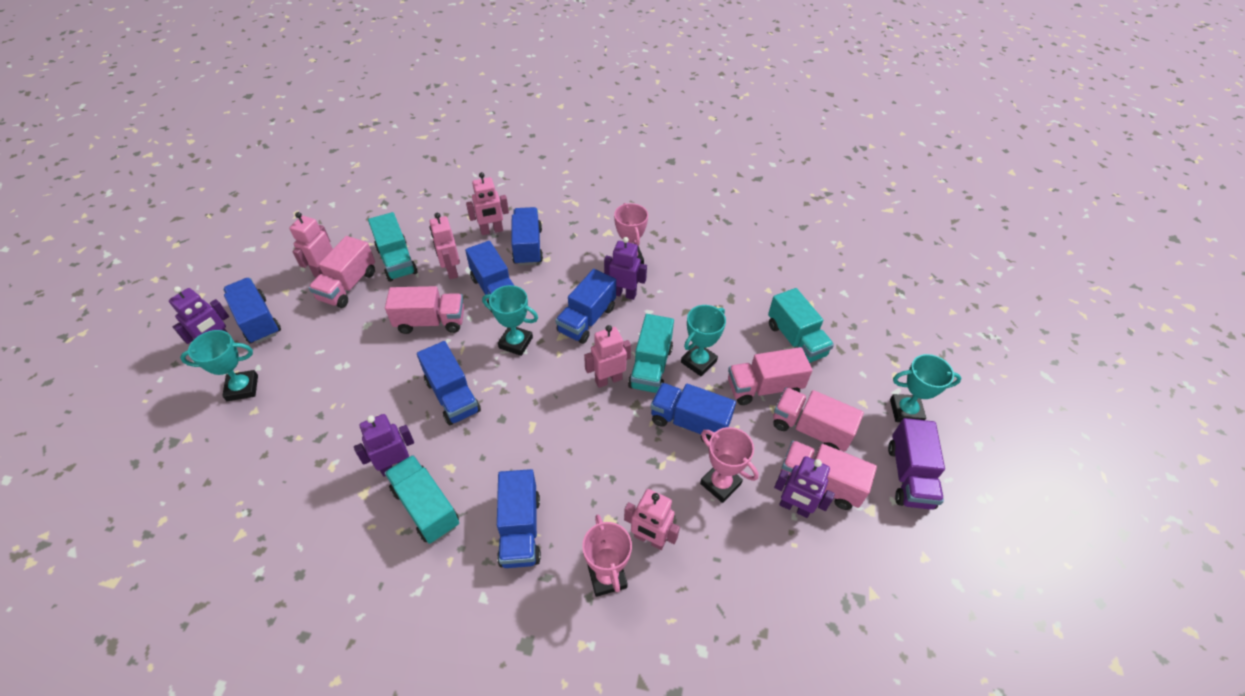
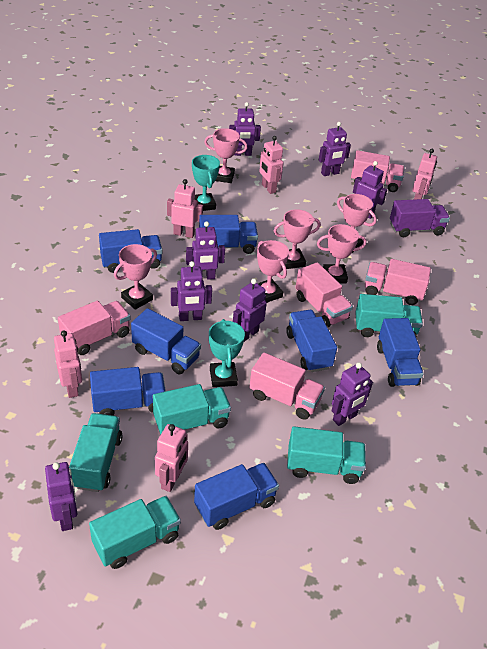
pink trophy: [582,515,632,597] [614,203,648,264] [700,427,759,503] = 3 -> [114,244,157,310] [205,128,248,183] [257,240,289,303] [274,209,321,269] [317,224,366,284] [337,194,376,253] = 6
purple robot: [169,286,229,344] [354,414,414,477] [604,237,647,300] [774,456,835,518] = 4 -> [45,462,77,531] [171,261,212,321] [186,221,225,280] [229,102,261,156] [233,279,267,342] [319,122,351,176] [332,362,373,426] [353,161,387,219] = 8
turquoise trophy: [180,330,258,401] [482,285,538,356] [681,305,726,376] [890,354,962,422] = 4 -> [192,155,220,211] [209,319,245,387] = 2
turquoise truck: [368,212,418,282] [385,455,459,544] [628,314,674,393] [768,288,834,363] = 4 -> [69,413,123,492] [89,496,181,569] [153,384,231,435] [287,426,366,484] [355,294,423,337] = 5

